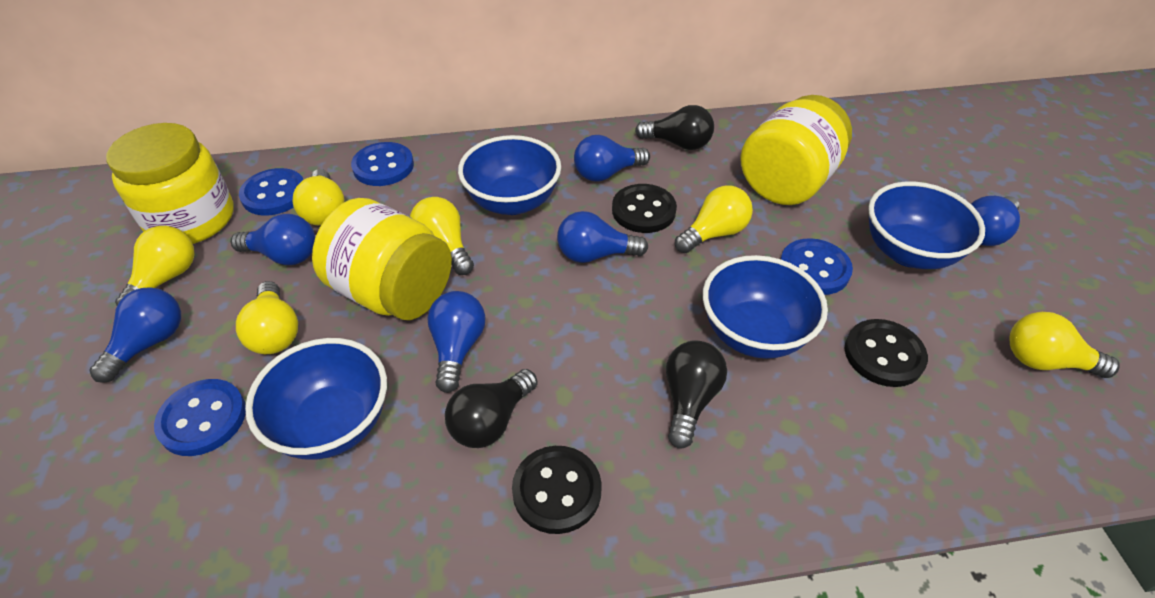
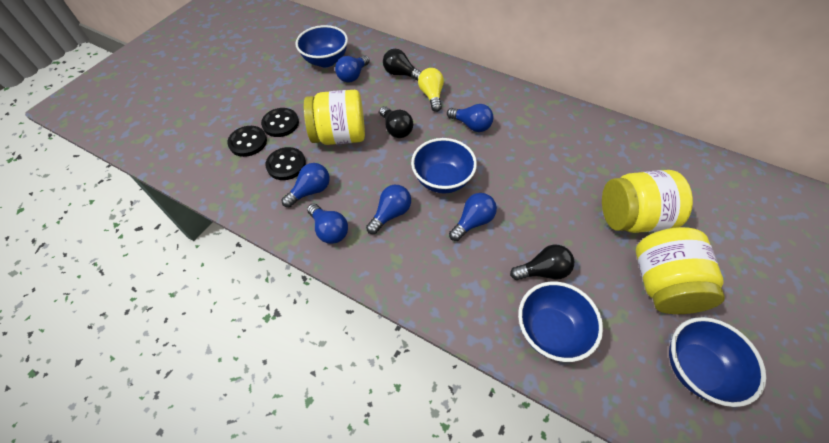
blue button: [154,379,246,456] [239,168,303,216] [351,142,414,186] [781,238,853,295] = 4 -> none = 0
yellow light bulb: [115,226,195,305] [236,281,298,354] [293,169,345,226] [410,197,474,275] [675,186,753,253] [1010,312,1120,378] = 6 -> [418,68,444,112] = 1

